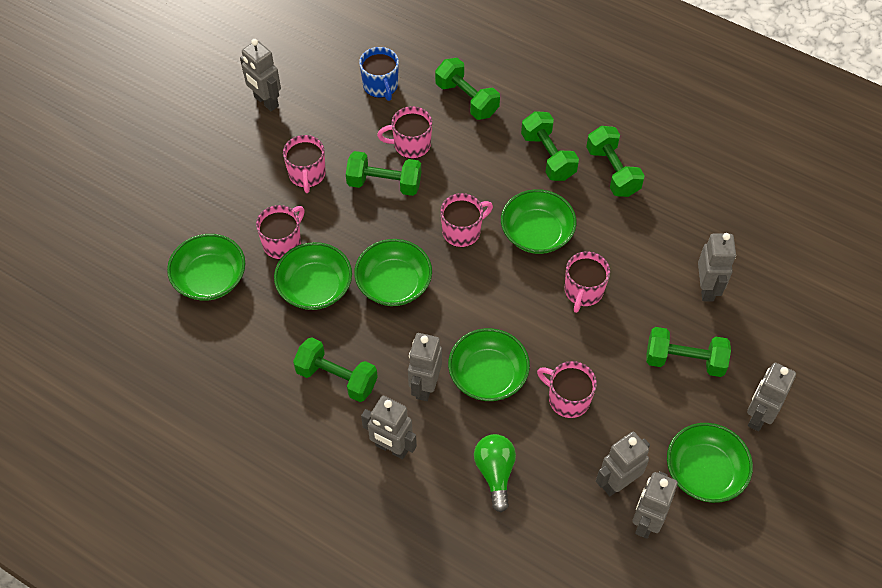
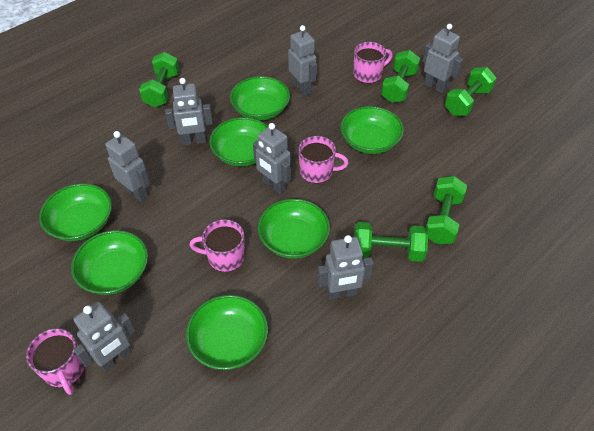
blue mug: [359,47,399,101] = 1 -> none = 0
green bowl: [167,234,245,301] [274,242,352,310] [354,239,432,306] [448,328,530,401] [501,189,577,254] [667,423,753,503] = 6 -> [39,183,112,241] [71,230,148,295] [186,295,268,370] [209,117,268,166] [230,76,290,120] [258,199,330,259] [340,106,404,154] = 7
green dumbbell: [293,337,378,402] [346,151,421,196] [435,58,500,120] [521,111,579,181] [586,126,645,197] [646,327,731,377] = 6 -> [139,52,179,107] [354,222,428,262] [381,50,420,103] [426,176,467,244] [445,67,496,116] = 5
green light bulb: [474,434,516,512] = 1 -> none = 0
pink mug: [256,205,305,259] [283,135,326,193] [377,106,432,159] [441,193,493,247] [537,361,597,418] [565,251,610,313] = 6 -> [26,328,85,395] [189,219,245,272] [298,136,349,183] [353,42,393,83] = 4

